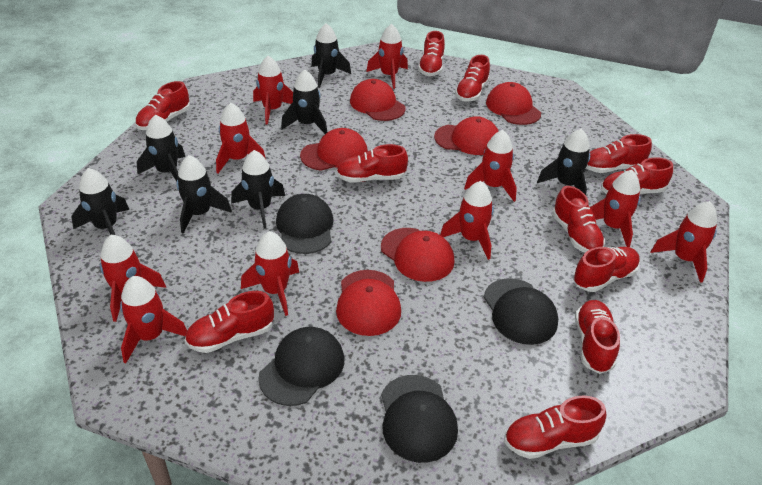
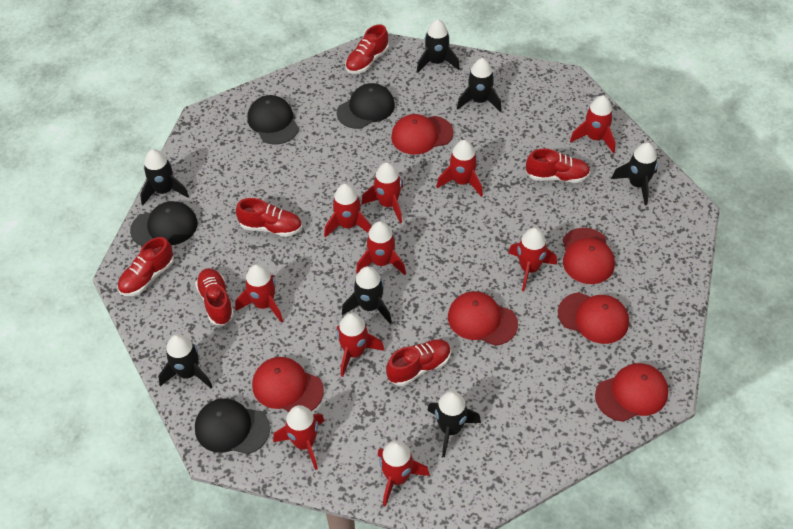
red shoe: [135,81,190,130] [185,291,274,353] [336,144,408,183] [418,31,445,76] [455,55,490,102] [504,396,606,459] [552,186,605,253] [573,247,640,292] [575,300,620,374] [586,134,652,173] [601,157,673,194] = 11 -> [118,237,174,296] [195,268,234,325] [236,198,302,237] [345,24,389,74] [386,339,451,386] [526,149,590,183] = 6

